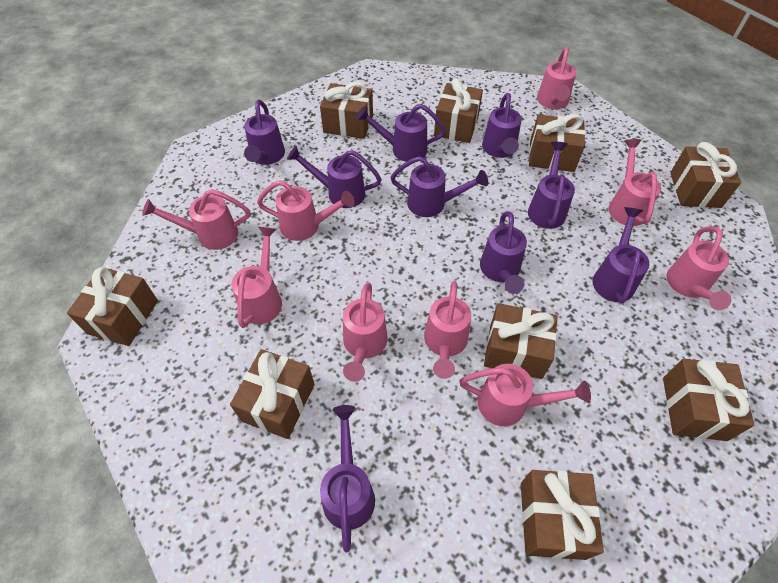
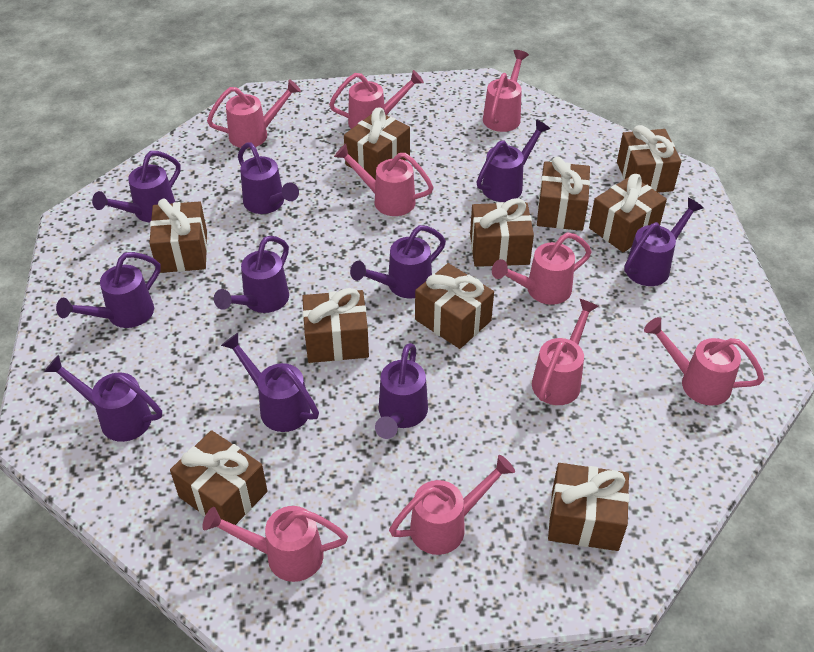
brown gift: [67,267,158,346] [230,349,315,439] [320,82,373,139] [434,79,483,143] [484,303,557,379] [521,470,604,560] [529,114,585,172] [663,359,754,441] [670,142,741,208] = 9 -> [149,198,207,273] [170,430,267,525] [302,288,369,363] [344,107,410,180] [415,263,494,349] [470,198,534,267] [537,157,590,231] [548,463,629,551] [589,174,667,252] [617,125,681,193] = 10
purple watering can: [244,99,285,165] [287,146,382,208] [320,405,375,553] [356,104,446,162] [390,156,488,217] [480,211,527,294] [482,93,522,158] [528,142,575,229] [592,207,649,304] = 9 -> [44,355,162,442] [56,252,161,328] [92,151,181,222] [214,236,289,313] [221,333,319,432] [238,142,299,214] [350,225,446,299] [375,343,428,439] [477,119,550,202] [624,198,704,286] = 10

